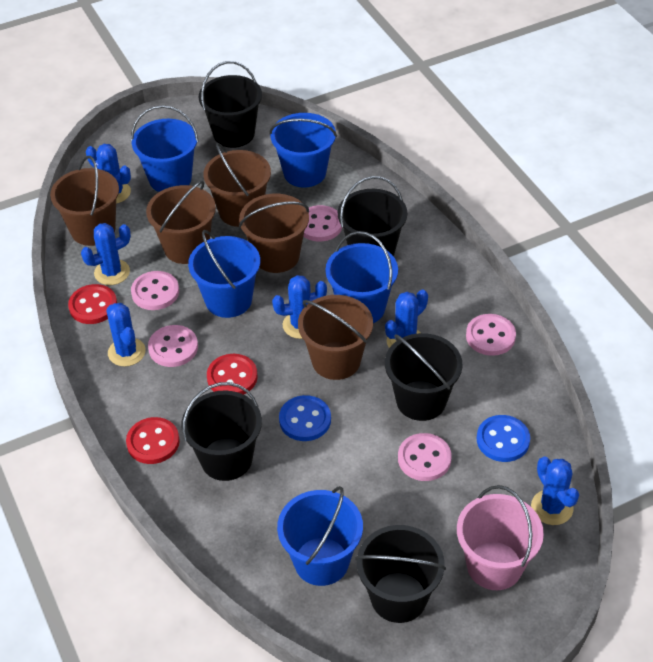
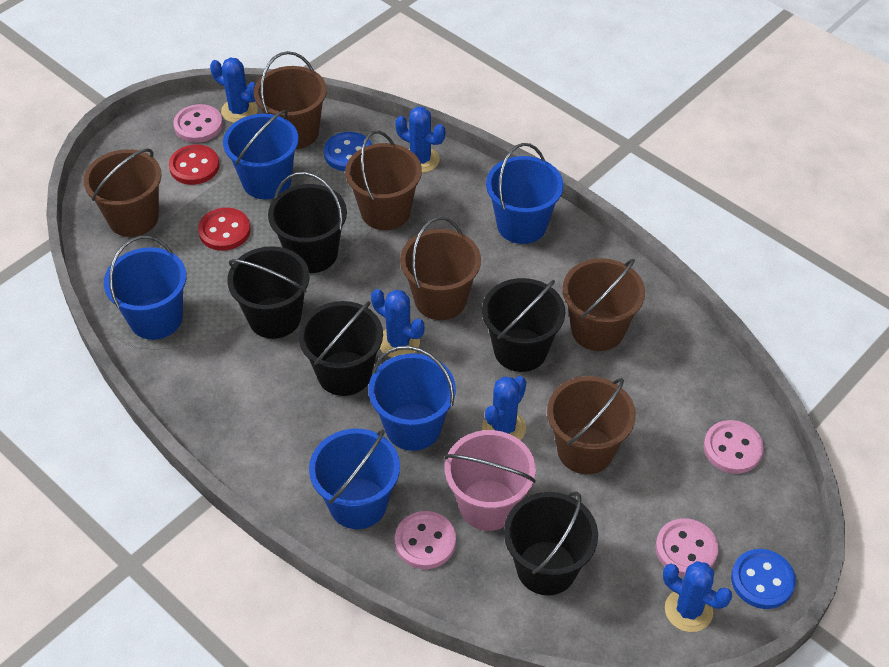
blue cactus: [81,223,131,285] [86,144,131,204] [106,303,146,367] [272,275,327,339] [385,290,428,348] [531,456,579,525] = 6 -> [210,58,258,123] [371,289,424,358] [395,106,445,173] [482,376,526,440] [663,561,732,632] = 5
brown bucket: [50,156,119,246] [146,181,216,264] [204,143,271,227] [239,194,309,273] [298,295,373,380] = 5 -> [83,149,162,237] [254,51,327,149] [345,130,422,230] [400,217,481,320] [547,376,636,474] [562,258,645,351] = 6
pink button: [131,271,179,310] [148,325,198,367] [303,205,342,242] [398,433,452,481] [466,314,516,356] = 5 -> [173,104,223,143] [395,511,456,569] [656,518,719,576] [704,420,764,474] = 4
red button: [68,284,117,324] [126,417,180,464] [207,354,258,395] = 3 -> [169,145,219,185] [198,208,250,251] = 2

